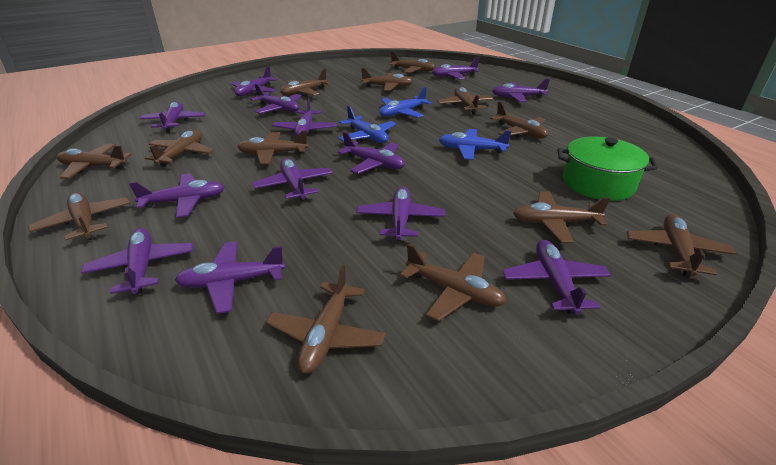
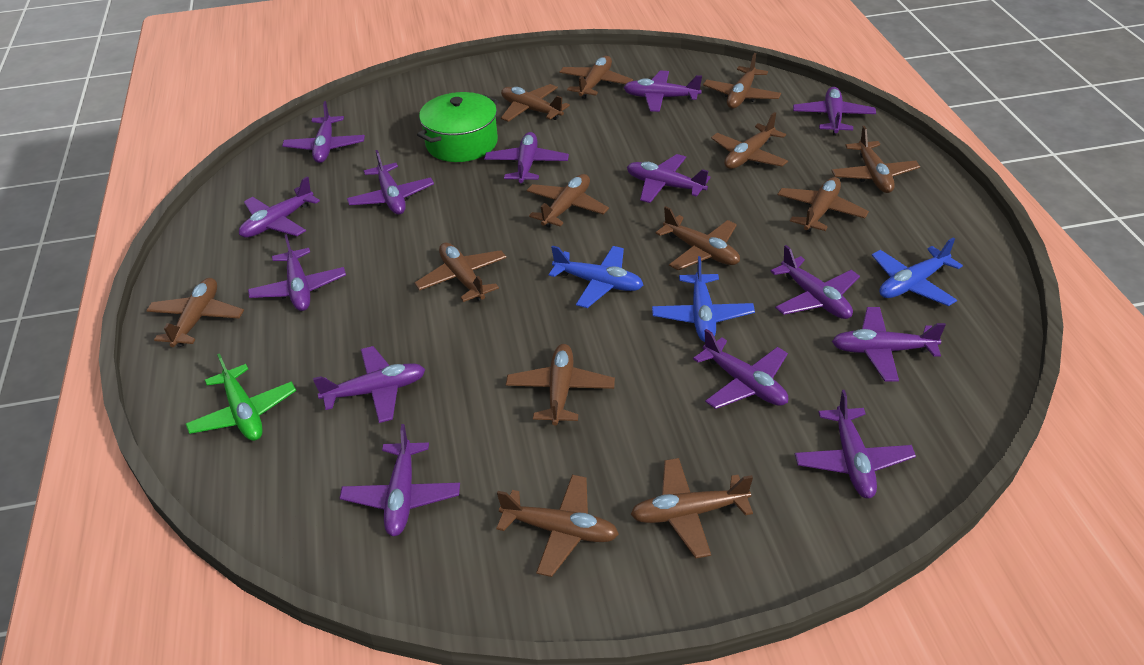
green plane: none = 0 -> [186,353,296,441] = 1
purple plane: [81,228,193,294] [129,173,224,218] [140,102,205,133] [175,242,285,314] [230,66,278,96] [250,84,301,114] [252,158,332,202] [272,97,337,137] [338,132,405,174] [356,187,445,241] [432,57,480,80] [492,79,550,102] [503,240,611,315] = 13 -> [239,177,320,238] [248,234,346,311] [282,101,365,163] [313,346,425,423] [340,424,460,536] [347,150,434,215] [484,132,569,185] [623,71,702,112] [627,154,711,203] [693,329,788,409] [770,245,860,319] [793,87,876,135] [795,390,916,499] [832,307,946,382] = 14

